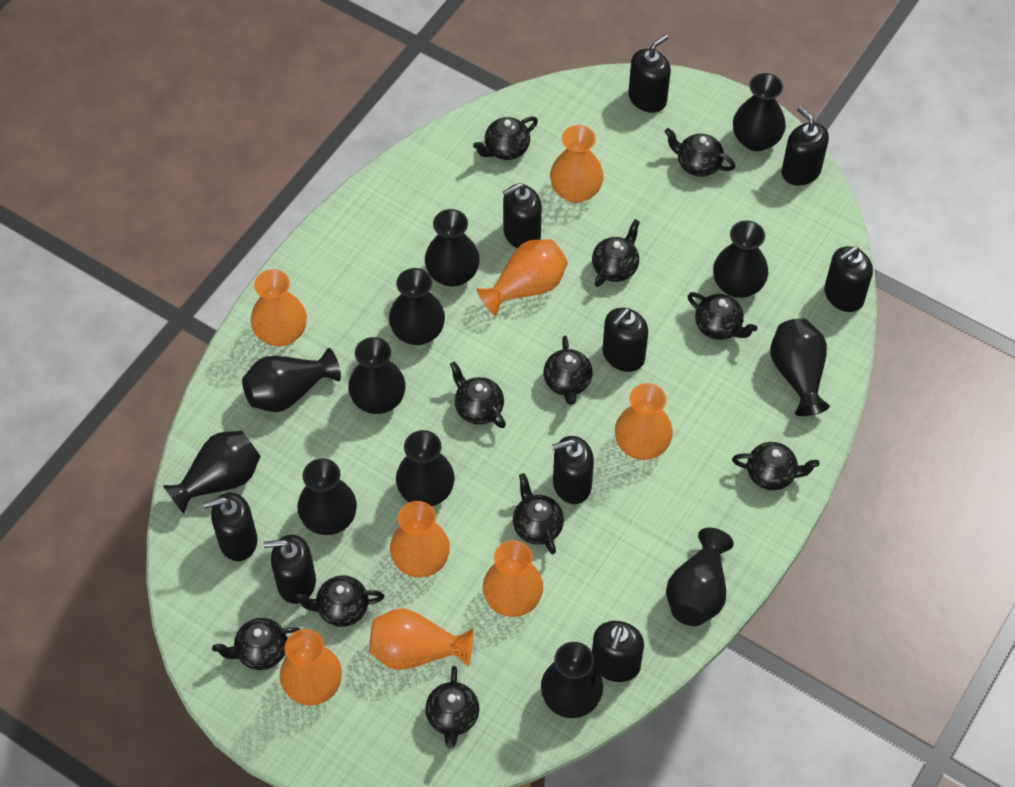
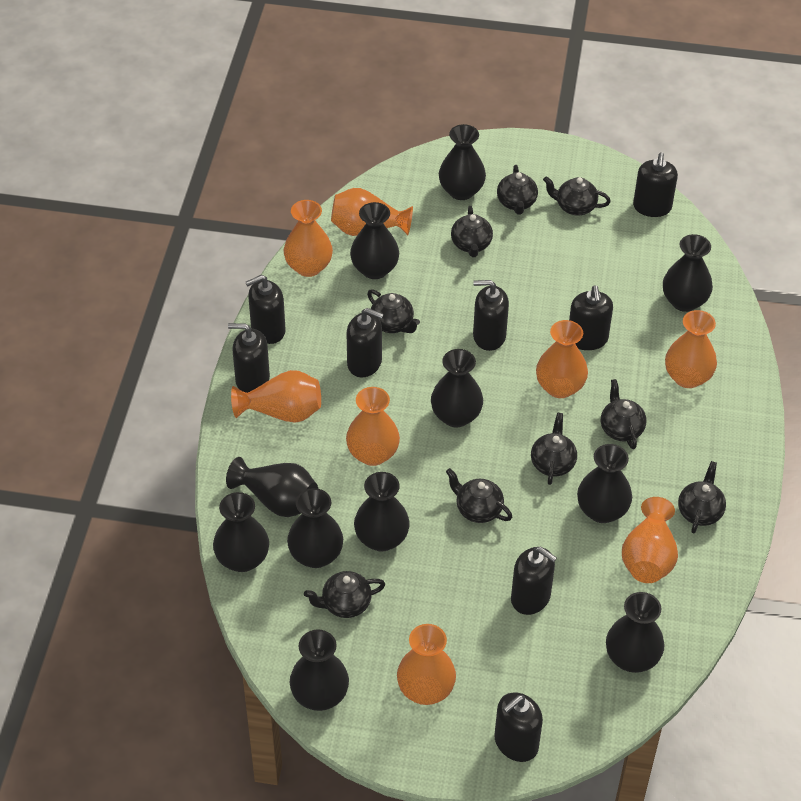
black soap dispenser: [203,493,257,561] [263,535,316,604] [503,183,542,249] [552,436,594,504] [592,621,644,682] [603,308,648,372] [628,34,671,113] [782,106,829,186] [824,246,873,312] = 9 -> [228,323,270,393] [246,275,286,344] [346,308,384,377] [473,280,509,351] [494,693,543,762] [511,547,557,615] [569,285,613,350] [633,152,678,217] = 8
black teapot: [212,618,301,670] [294,576,384,627] [425,666,480,748] [450,361,506,428] [473,116,538,160] [513,473,564,554] [543,336,593,405] [592,219,640,287] [665,128,735,177] [688,292,757,340] [732,442,820,490] = 11 -> [304,571,385,618] [367,289,420,333] [446,468,512,523] [451,206,493,257] [497,165,538,215] [531,413,577,485] [543,177,611,216] [601,379,646,449] [678,461,726,533] = 9
black vase: [163,431,261,514] [242,348,341,412] [298,458,357,535] [348,337,405,414] [389,268,445,345] [396,430,455,506] [425,209,480,287] [541,642,603,718] [666,528,734,626] [713,221,768,298] [733,73,786,151] [770,318,830,416] = 12 -> [213,492,269,572] [226,457,318,517] [287,488,343,568] [290,630,349,711] [350,202,399,279] [354,472,410,552] [431,349,483,428] [439,124,486,200] [577,444,632,523] [606,592,665,673] [663,234,713,312] = 11

